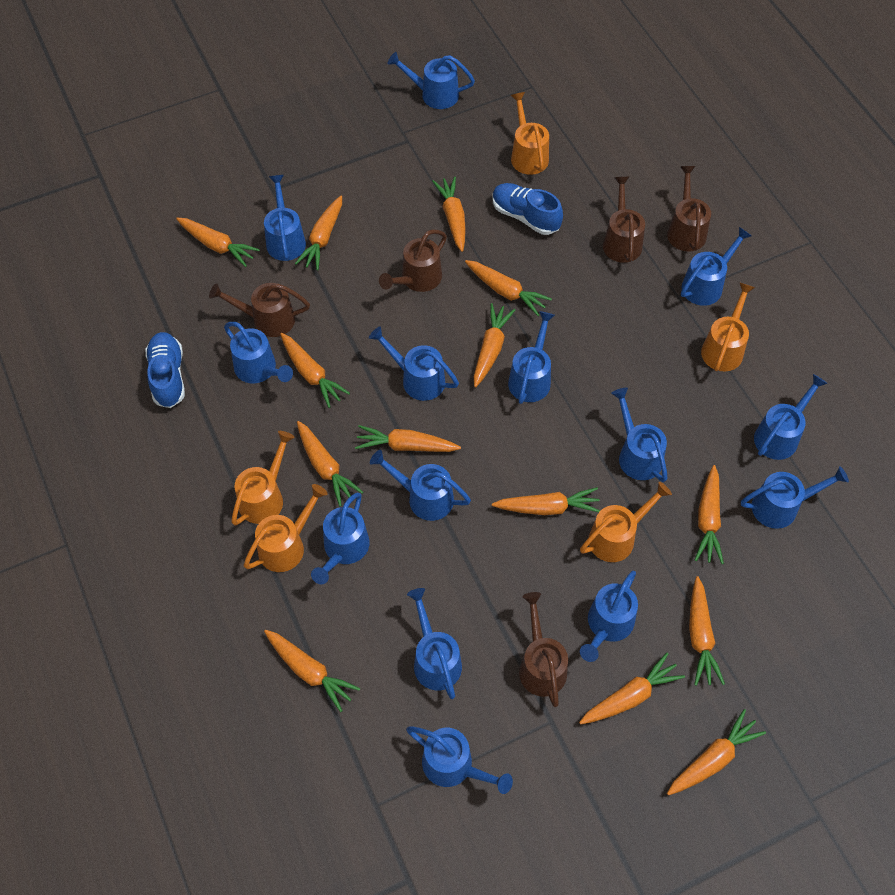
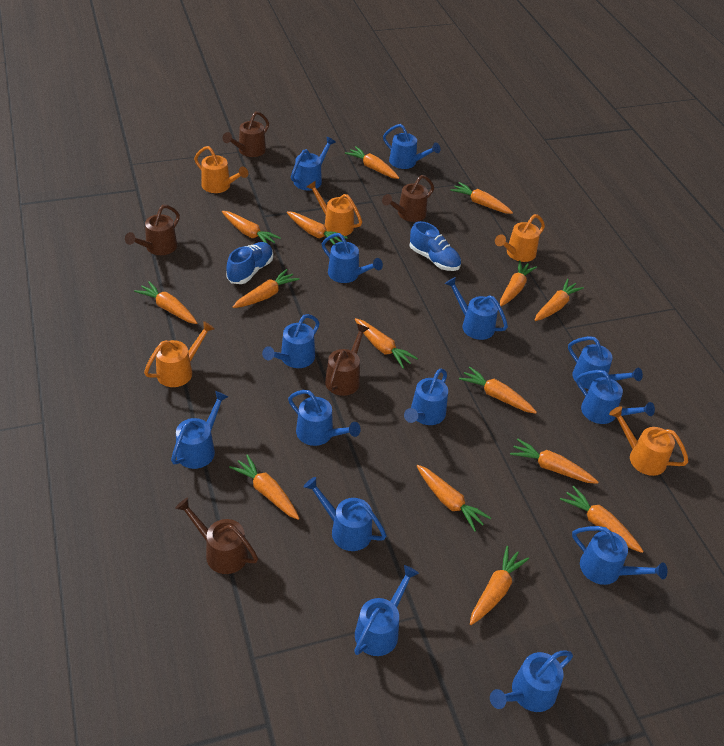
orange carrot: [176,218,260,267] [264,630,360,712] [280,333,350,408] [295,196,342,270] [297,421,363,506] [355,425,461,452] [432,176,466,252] [465,260,552,316] [474,303,515,387] [492,487,601,515] [579,653,685,724] [667,709,766,795] [689,576,725,686] [695,465,724,564] = 14 -> [134,281,197,324] [222,211,281,244] [229,454,300,520] [233,269,299,308] [287,211,348,244] [345,146,399,179] [355,318,418,369] [417,465,491,532] [450,182,513,214] [459,366,537,414] [470,546,529,625] [500,260,537,306] [510,439,598,484] [535,279,584,321] [560,486,644,553] = 15

